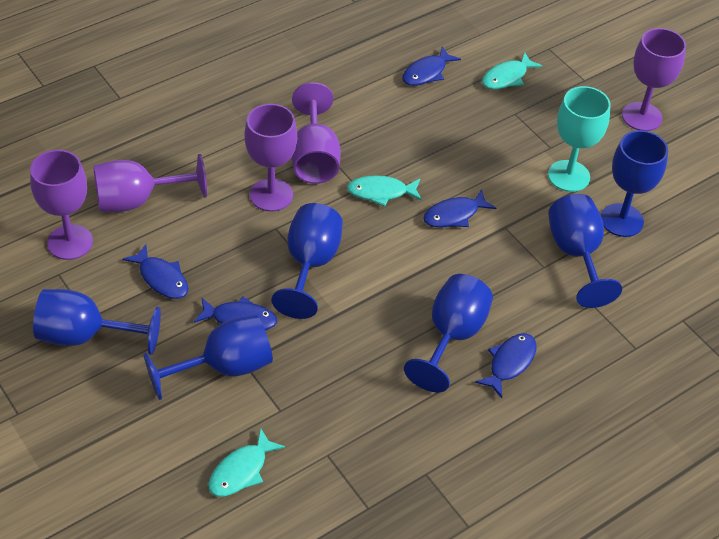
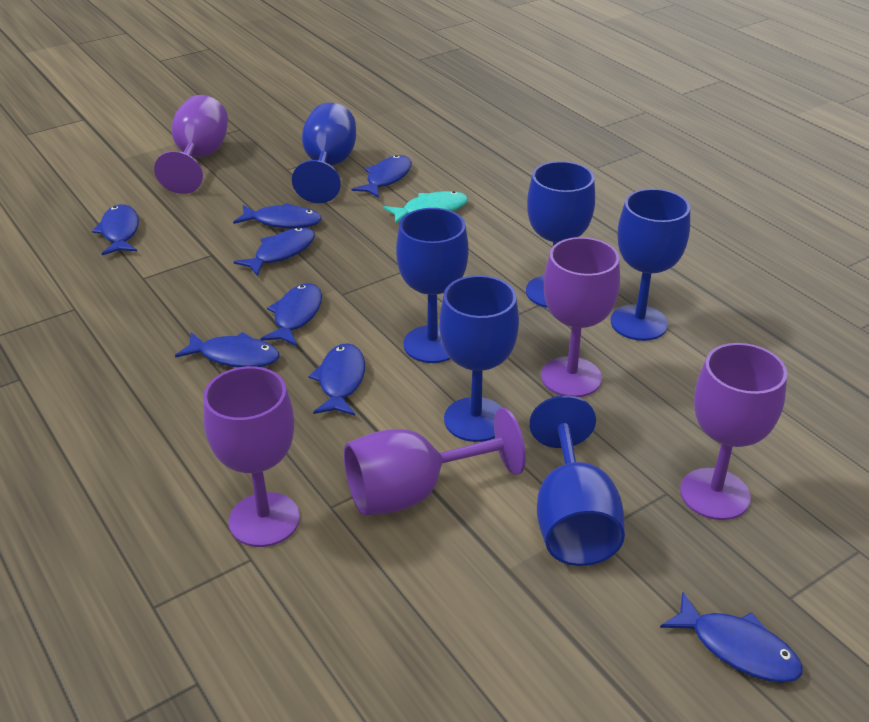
blue fish: [122,244,188,299] [194,297,277,330] [402,46,461,86] [423,189,496,227] [475,333,537,398] = 5 -> [92,204,139,255] [175,332,280,367] [233,203,322,229] [234,228,315,276] [260,283,322,346] [308,343,365,416] [352,155,412,198] [660,592,803,683] = 8
turquoise fish: [209,428,285,497] [347,176,422,207] [482,52,542,89] = 3 -> [383,191,468,224] = 1
turquoise goblet: [548,86,611,192] = 1 -> none = 0

